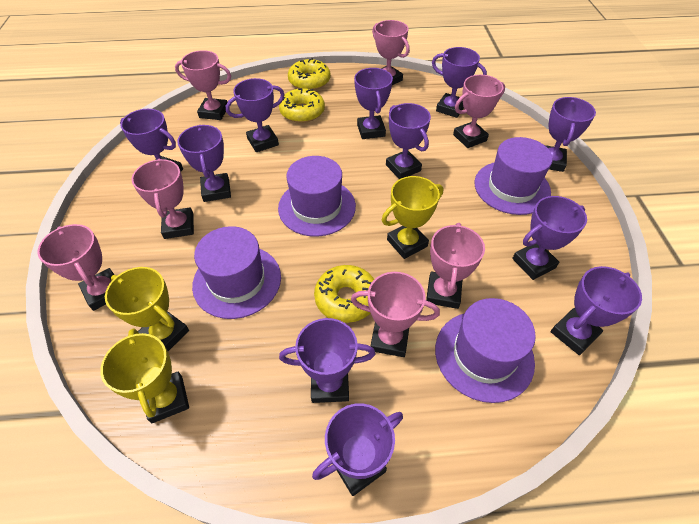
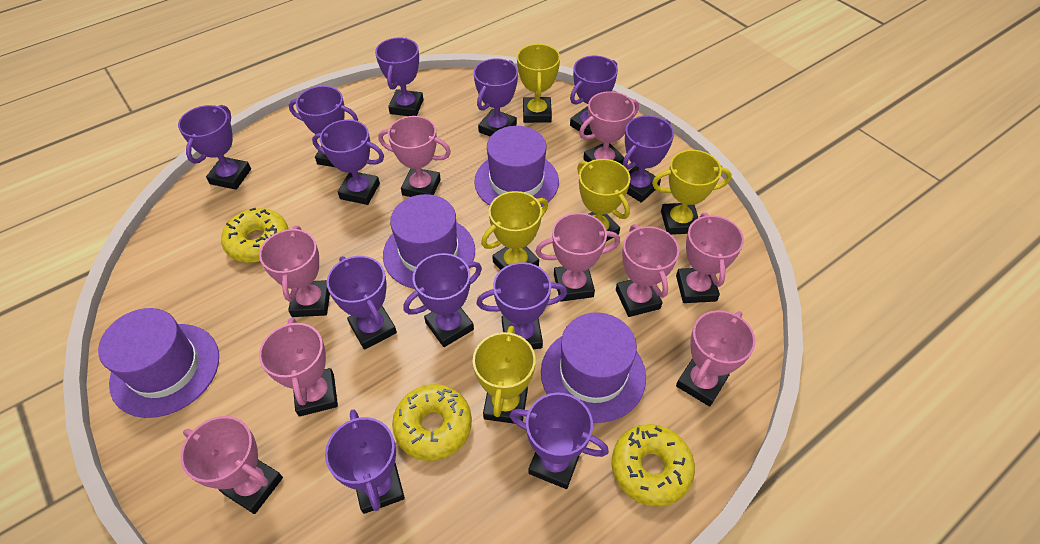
pink trophy: [37,224,114,311] [132,159,194,239] [175,50,231,120] [351,272,440,357] [372,20,410,85] [426,223,485,309] [453,75,505,148] = 7 -> [181,416,283,514] [259,226,330,317] [259,317,338,417] [378,116,451,197] [535,213,620,302] [579,91,639,165] [616,224,679,317] [676,212,744,303] [676,310,756,407] = 9
purple trophy: [120,109,183,171] [177,125,231,202] [226,78,285,152] [279,318,375,403] [312,403,403,496] [354,68,393,139] [386,103,431,179] [432,47,487,118] [512,196,587,280] [545,97,596,172] [551,266,642,355] = 11 -> [178,105,251,190] [289,86,358,167] [312,120,384,205] [325,409,405,514] [327,256,397,350] [375,37,423,116] [403,253,482,347] [474,58,518,137] [477,262,567,349] [510,392,609,489] [570,56,618,135] [623,115,674,203] = 12
yellow trophy: [100,328,189,423] [105,267,189,351] [382,176,443,259] = 3 -> [473,326,536,424] [481,191,548,270] [517,44,560,123] [577,159,630,242] [652,150,732,235] = 5

